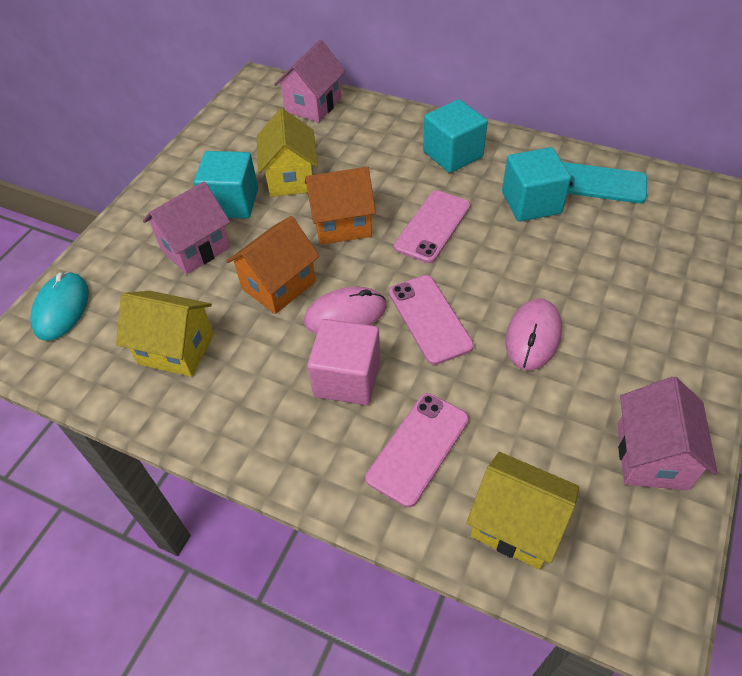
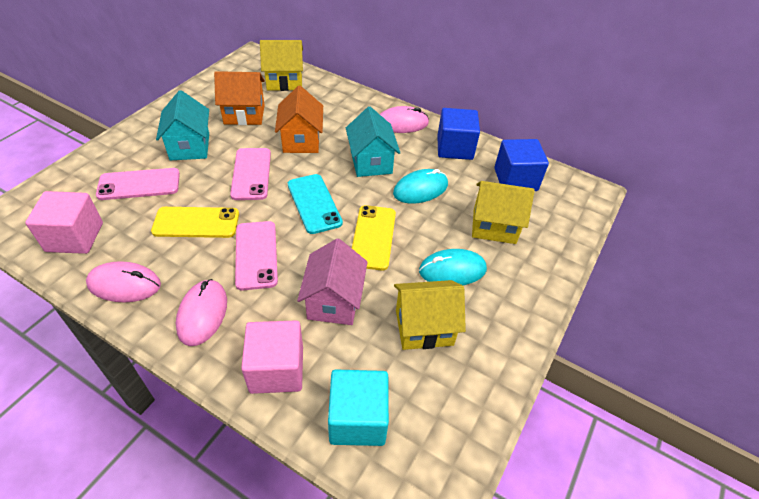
blue cube: none = 0 -> [437,108,480,160] [494,139,549,191] = 2
pink cube: [307,319,380,405] = 1 -> [25,191,103,254] [241,320,303,394] = 2
pink house: [143,182,231,274] [274,40,346,123] [617,377,718,490] = 3 -> [297,238,368,325] = 1
pink mouse: [304,287,386,334] [506,298,562,370] = 2 -> [86,261,161,303] [176,279,227,346] [380,106,429,133] = 3
turquoise cube: [194,151,258,219] [423,99,488,173] [502,147,571,222] = 3 -> [328,369,389,446] = 1
turquoise house: none = 0 -> [156,90,209,160] [346,107,400,177] = 2
turquoise mouse: [30,272,89,341] = 1 -> [393,169,448,204] [419,249,487,285] = 2
yellow phone: none = 0 -> [151,207,239,238] [352,205,396,271] = 2

